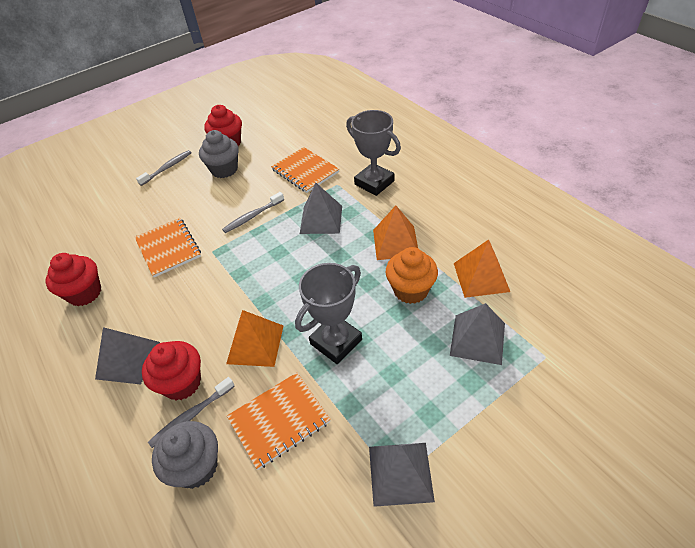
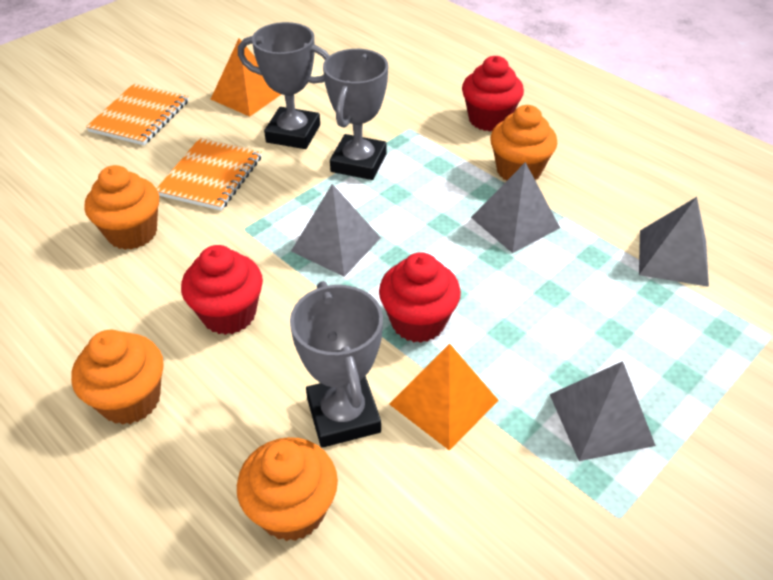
grey cupcake: [152,421,218,489] [199,130,239,178] = 2 -> none = 0
grey toothbrush: [136,150,192,186] [148,377,235,448] [222,192,284,233] = 3 -> none = 0
grey trophy: [295,263,362,364] [346,110,401,196] = 2 -> [238,22,330,149] [290,281,383,448] [323,49,388,180] = 3
orange cupcake: [386,247,438,304] = 1 -> [71,330,164,425] [84,165,159,250] [237,437,338,541] [490,105,557,180] = 4
orange notebook: [135,218,201,278] [227,372,331,470] [271,147,339,193] = 3 -> [86,83,189,145] [156,138,262,211] = 2
orange pyramid: [226,310,284,367] [373,206,418,260] [454,240,510,298] = 3 -> [211,38,282,117] [389,343,499,450] = 2

